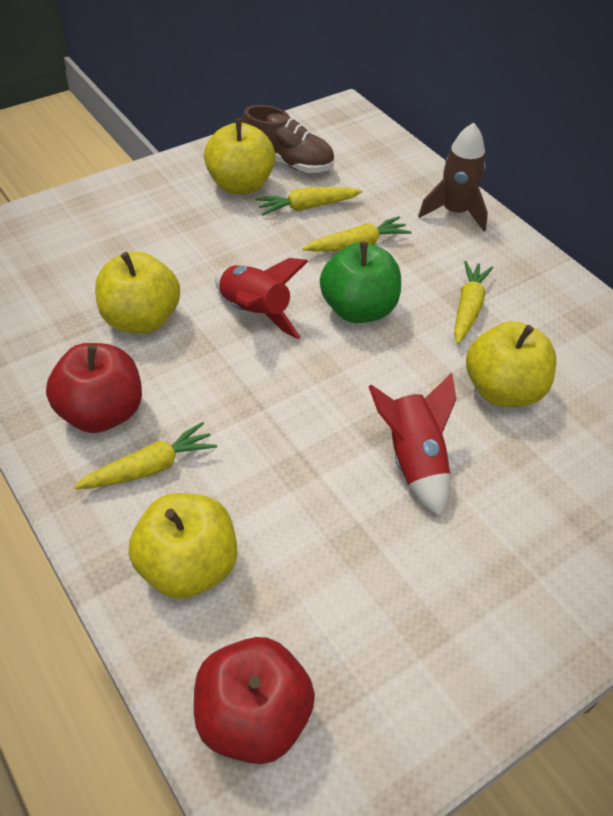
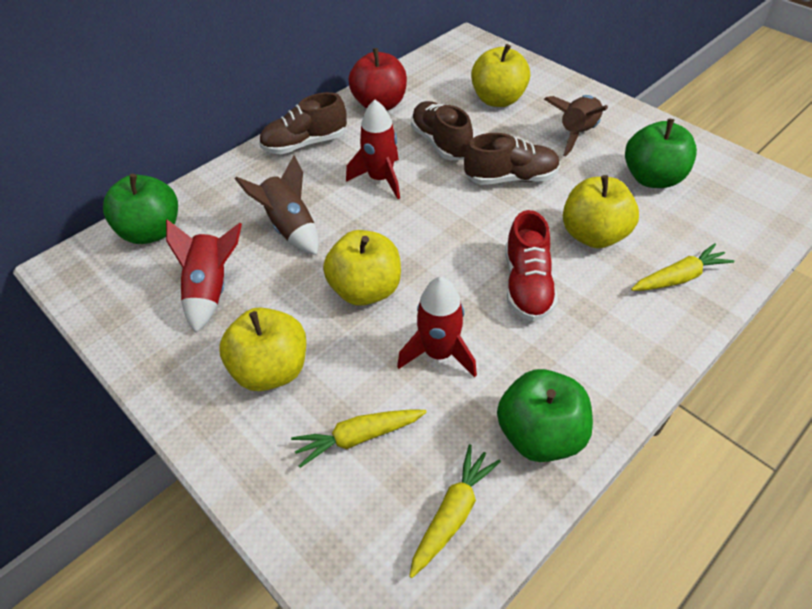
brown rocket: [418,123,488,231] = 1 -> [235,155,319,255] [544,95,608,156] = 2
brown shoe: [242,105,334,173] = 1 -> [259,92,347,154] [411,101,473,160] [464,133,560,185] = 3
green apple: [320,241,401,323] = 1 -> [103,174,178,244] [497,369,593,462] [625,119,697,188] = 3
red apple: [46,343,142,433] [194,637,315,764] = 2 -> [348,48,407,110] = 1
red rocket: [215,258,308,339] [368,373,456,517] = 2 -> [166,219,242,333] [346,100,400,199] [397,277,477,378] = 3
red shoe: none = 0 -> [505,210,558,321] = 1
yellow carrot: [74,422,217,489] [256,187,362,215] [303,216,412,252] [454,261,493,344] = 4 -> [291,409,427,468] [409,444,501,578] [631,243,734,291] = 3

